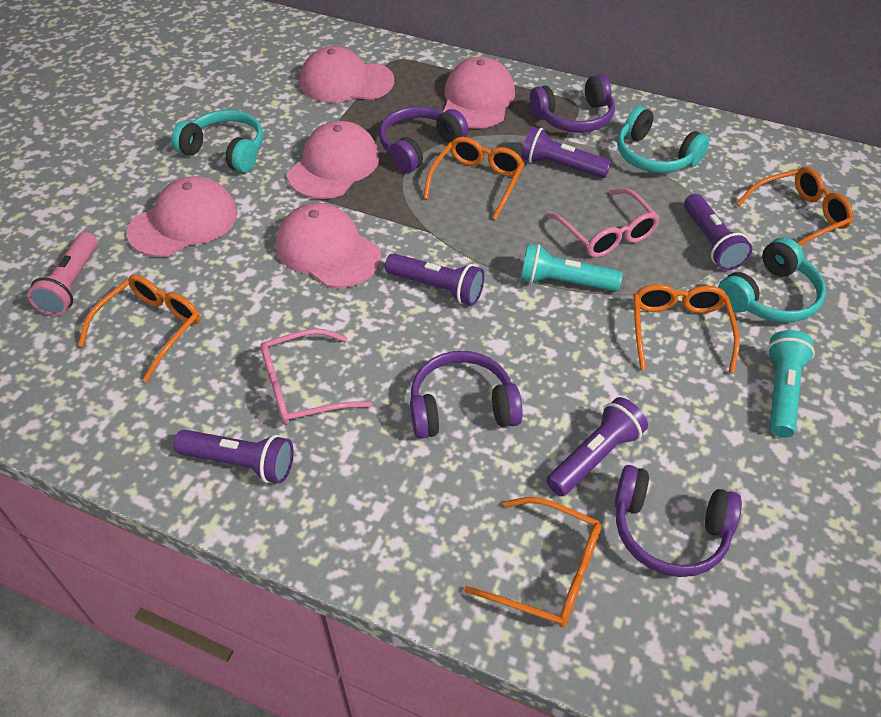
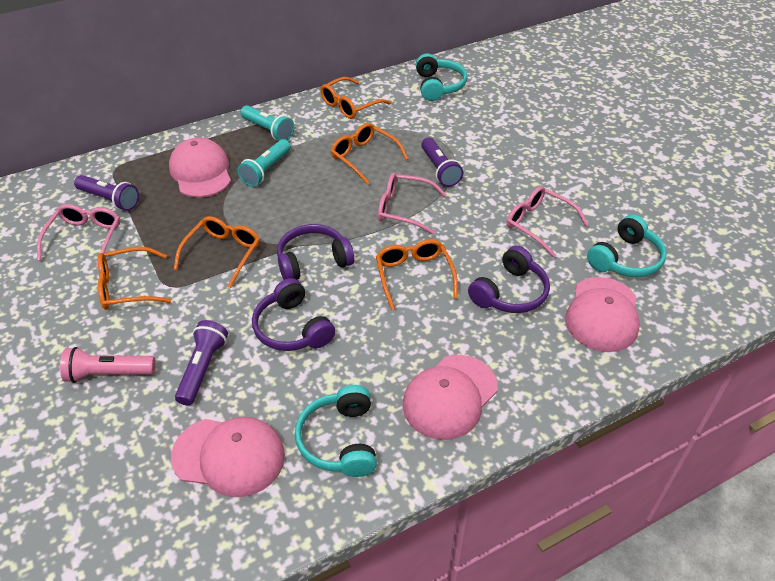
pink cap: [127,176,237,257] [276,203,381,288] [287,121,380,199] [300,46,394,103] [443,57,515,128] = 5 -> [169,138,231,198] [171,417,285,497] [403,355,498,440] [565,277,640,352] = 4
pink glasses: [260,328,373,425] [547,188,660,258] = 2 -> [37,204,120,267] [378,173,447,235] [507,186,589,258] = 3
purple flashlight: [174,430,294,483] [385,253,485,306] [521,126,611,178] [546,397,648,496] [684,194,752,270] = 5 -> [74,175,139,211] [175,320,228,406] [421,137,463,187] = 3
purple headphones: [379,106,468,173] [410,351,523,439] [530,74,615,133] [615,465,742,577] = 4 -> [252,278,335,351] [277,224,354,280] [468,246,550,313] = 3

